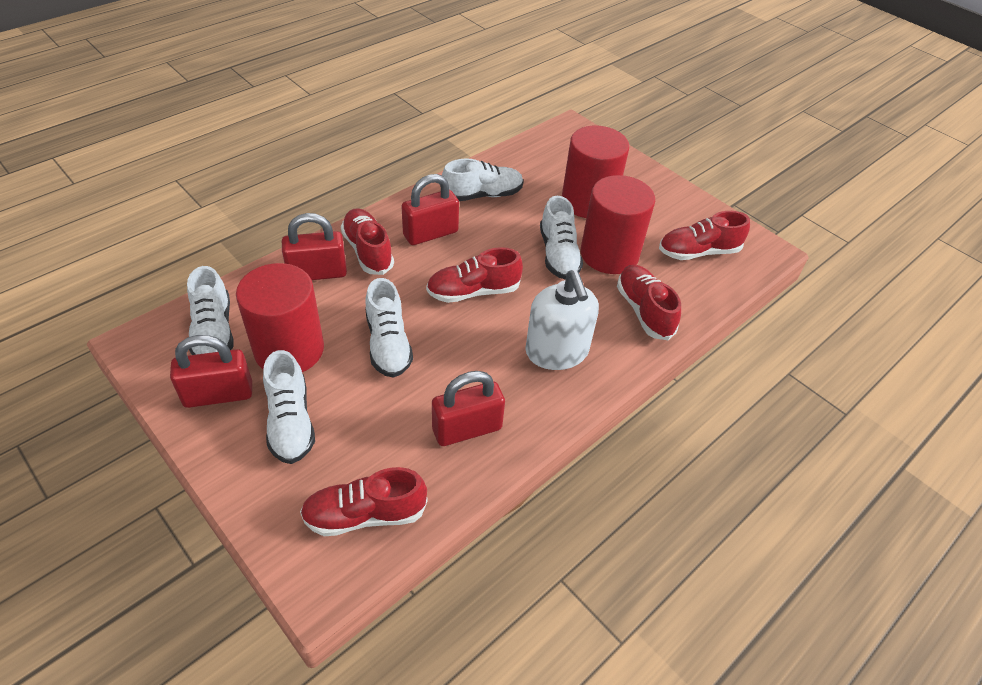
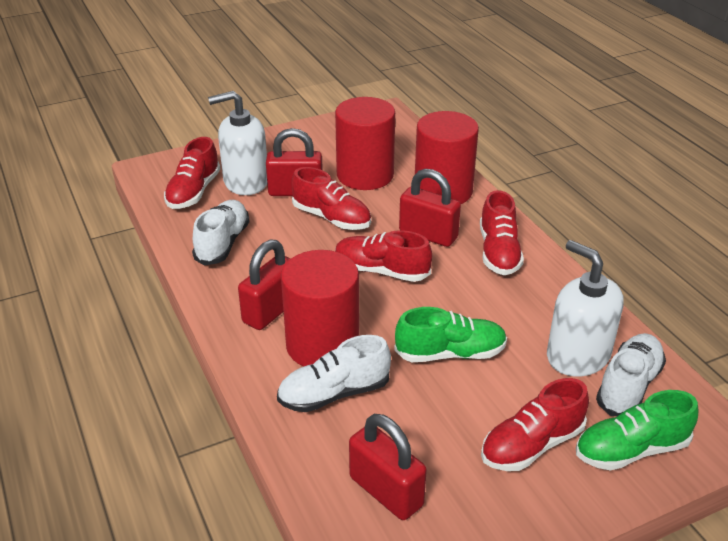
green shoe: none = 0 -> [394,307,507,362] [576,390,698,471] = 2
white shoe: [187,266,234,355] [263,350,315,464] [365,278,413,378] [442,159,524,201] [540,196,583,280] = 5 -> [192,200,250,266] [277,335,391,412] [596,333,666,416] = 3
white soap dispenser: [525,270,599,370] = 1 -> [208,91,267,195] [547,240,624,377] = 2

